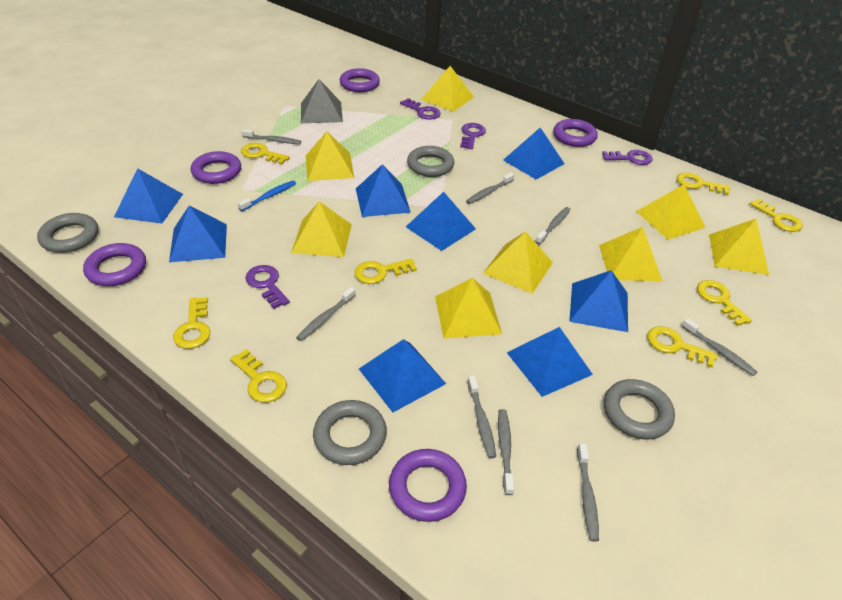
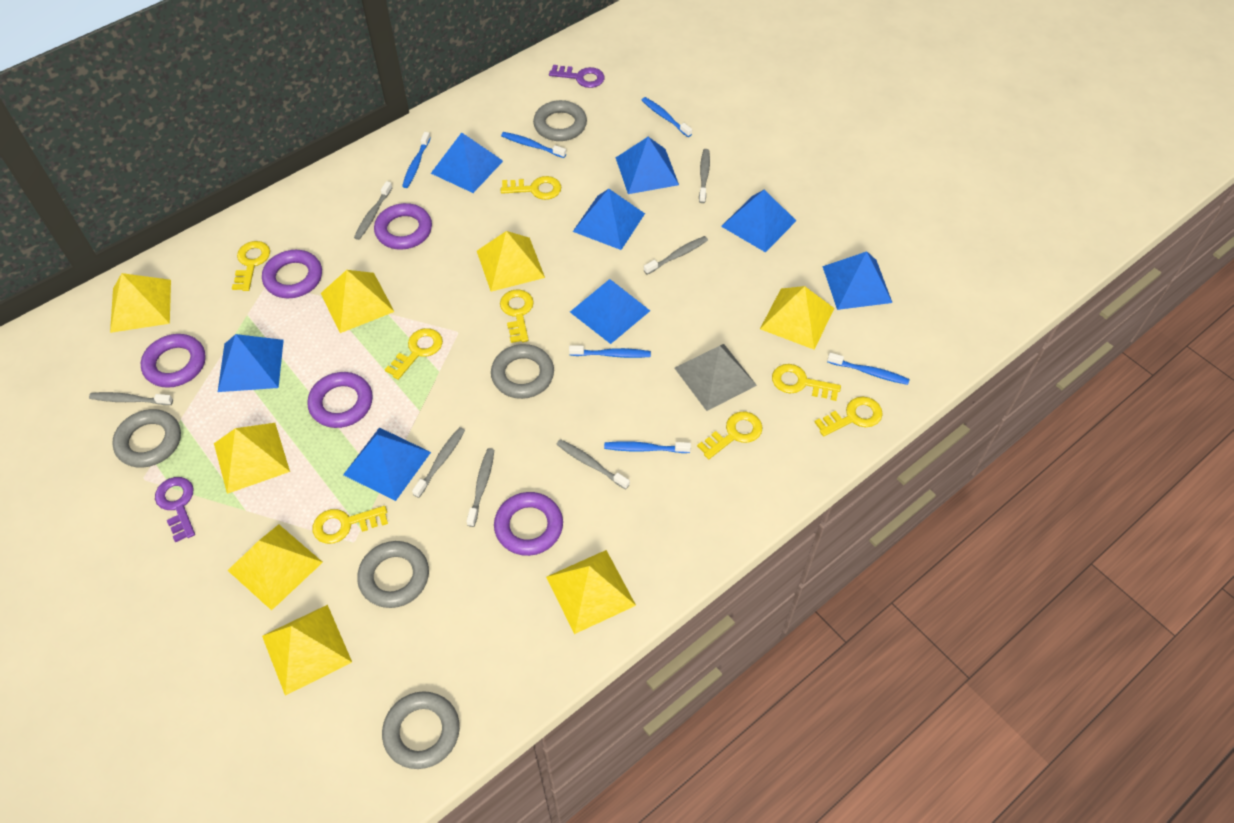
blue toothbrush: [238,181,296,211] = 1 -> [402,132,431,188] [501,132,566,158] [569,345,651,358] [604,441,691,453] [642,97,692,137] [827,353,910,385] = 6
grey ring: [37,213,98,253] [313,400,387,465] [407,146,454,177] [604,379,675,439] = 4 -> [112,409,181,468] [357,541,429,608] [382,691,460,769] [491,344,554,399] [533,100,587,141] = 5
grey toothbrush: [242,129,301,144] [296,287,355,341] [466,173,514,204] [467,376,496,458] [498,409,514,495] [535,207,571,245] [577,443,599,542] [682,318,757,376] = 8 -> [89,392,173,405] [354,181,392,240] [412,427,465,498] [467,448,494,527] [556,439,630,489] [644,236,708,274] [699,149,710,203] = 7
purple key: [245,265,290,309] [400,98,441,120] [460,123,486,149] [602,150,653,165] = 4 -> [155,477,195,542] [549,65,605,88] = 2

